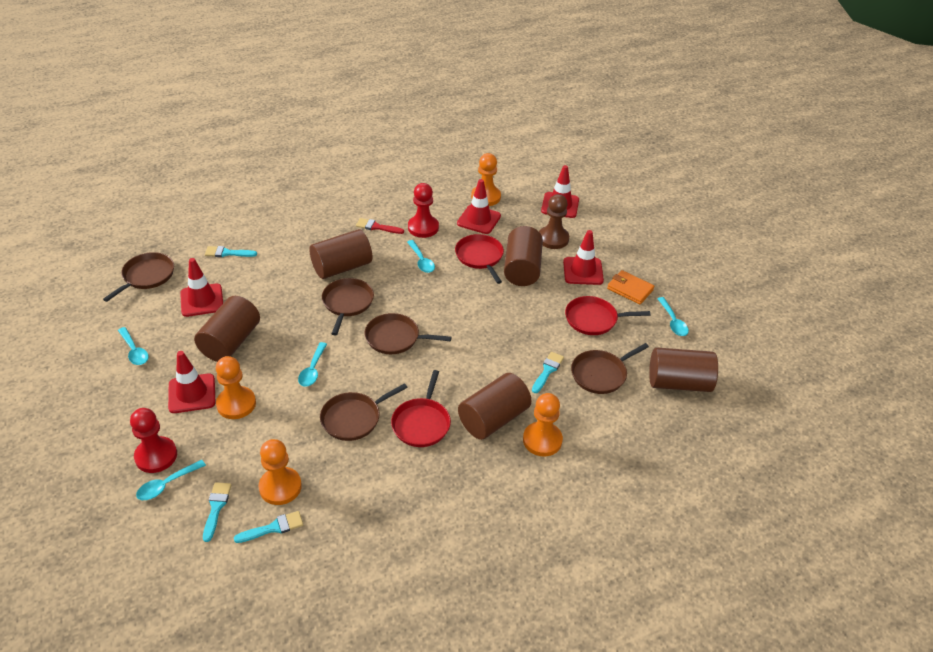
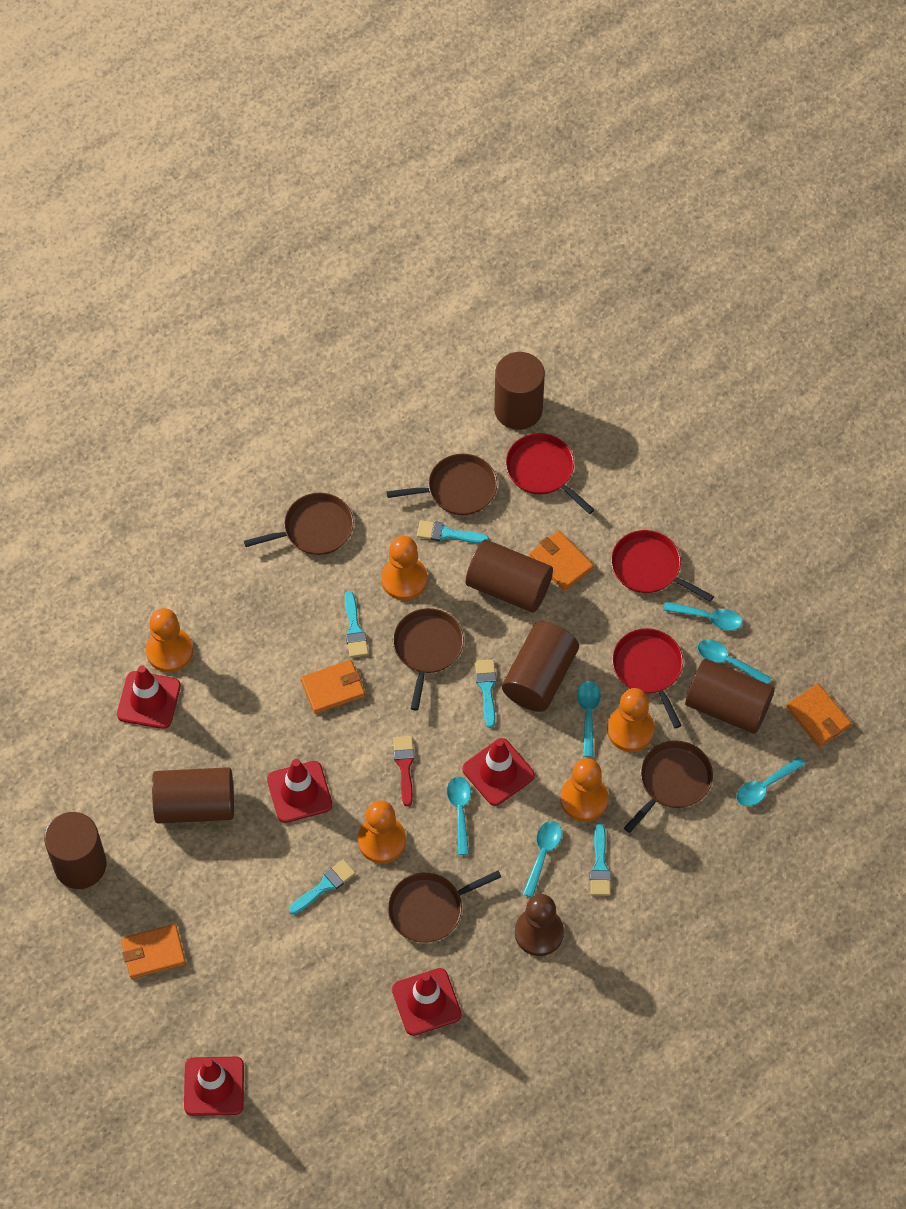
brown cylinder: [194,296,260,362] [309,229,373,279] [458,373,531,440] [504,226,543,286] [649,347,718,392] = 5 -> [44,812,107,889] [152,767,234,824] [466,539,553,613] [494,352,545,430] [502,622,579,712] [685,659,775,734] = 6
orange pawn: [216,356,256,419] [259,439,302,505] [471,153,501,206] [523,393,563,457] = 4 -> [146,608,193,672] [358,800,406,863] [381,536,427,600] [560,758,609,822] [607,688,655,752] = 5
orange wallet: [607,270,655,304] = 1 -> [121,924,186,979] [301,660,365,714] [530,531,594,591] [786,684,852,747] = 4
red pawn: [130,408,177,473] [408,183,439,238] = 2 -> none = 0
turquoise brush: [203,482,232,542] [205,246,257,257] [234,511,303,543] [532,352,564,393] = 4 -> [289,859,356,915] [345,591,369,657] [417,520,489,544] [475,659,497,728] [590,824,611,896] = 5
turquoise spoon: [118,327,149,365] [136,460,206,500] [298,342,327,387] [407,240,435,273] [657,297,689,336] = 5 -> [447,777,471,855] [523,821,562,898] [577,681,601,757] [663,601,742,631] [697,639,771,684] [736,757,806,806] = 6

